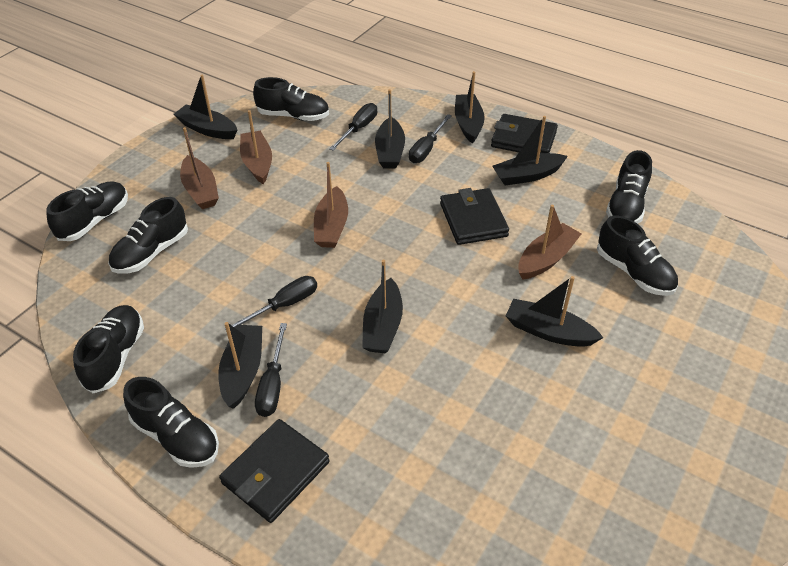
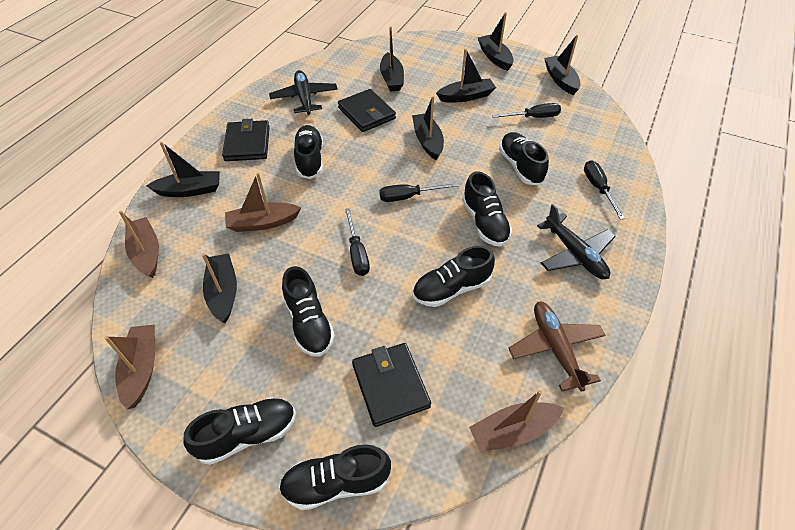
black plane: none = 0 -> [269,70,338,115] [537,204,615,279] = 2
brown plane: none = 0 -> [509,302,606,392] = 1

